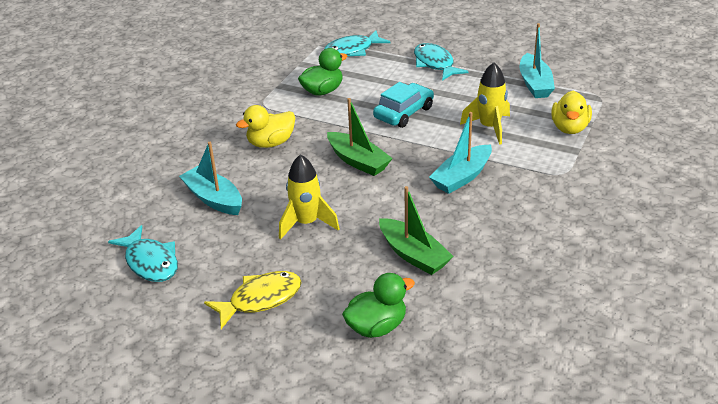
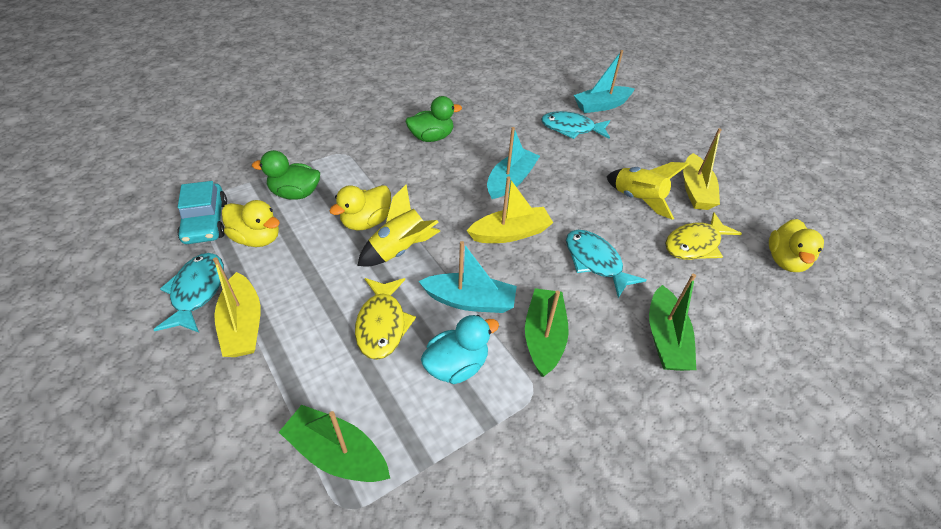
green boat: [327,98,393,176] [379,186,454,275] = 2 -> [279,405,390,482] [525,288,569,377] [649,274,696,371] = 3
turquoise duck: none = 0 -> [421,315,499,384] = 1
yellow boat: none = 0 -> [213,257,260,357] [467,176,553,243] [683,128,722,210] = 3
yellow duck: [236,105,295,148] [551,91,592,134] = 2 -> [222,200,280,247] [329,185,391,231] [769,219,824,272] = 3
yellow fish: [204,271,302,329] = 1 -> [355,278,416,360] [665,212,742,260] = 2

